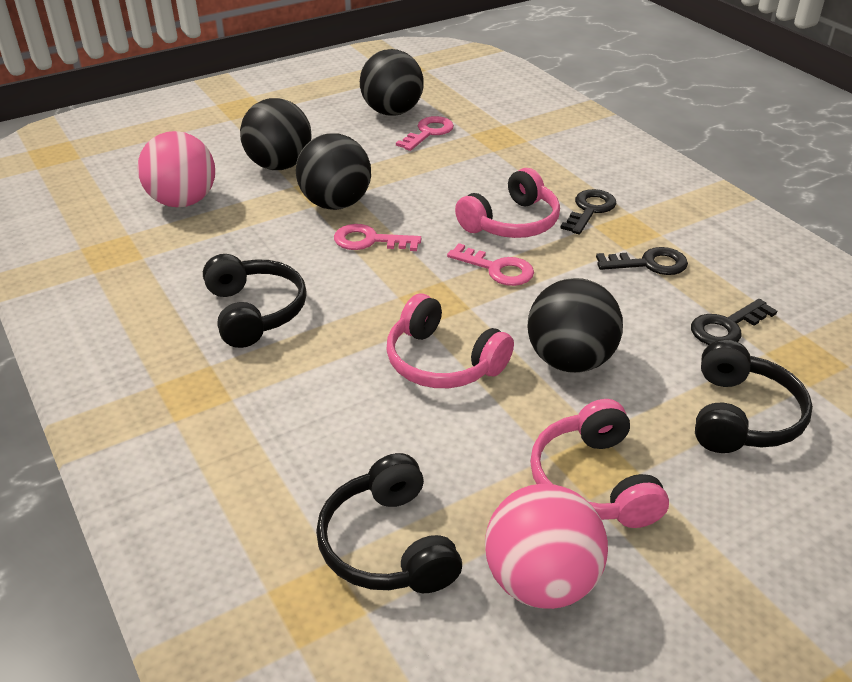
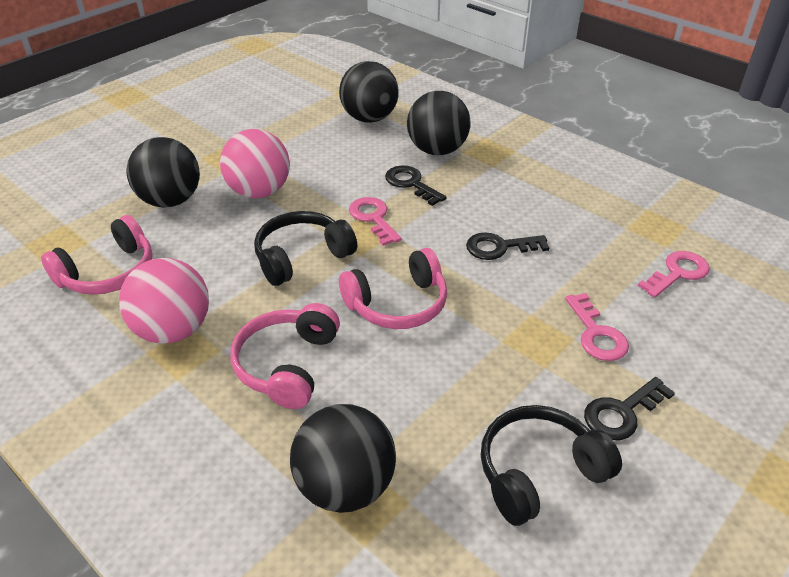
black headphones: [203,254,307,348] [316,453,462,593] [695,339,813,453] = 3 -> [254,211,357,286] [481,405,622,526] = 2

